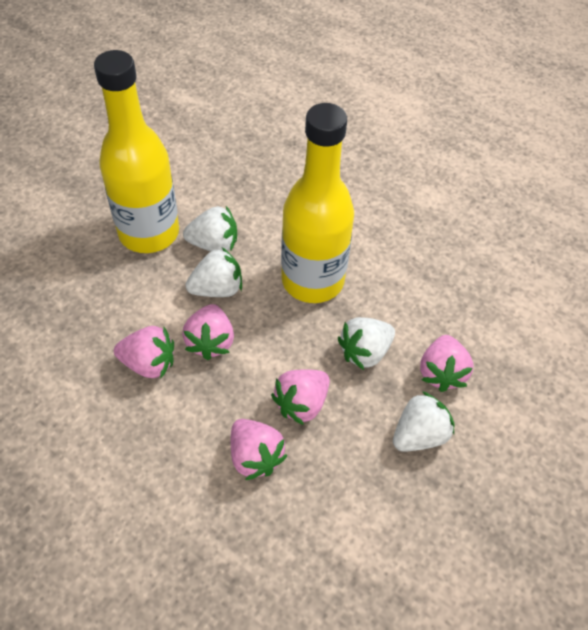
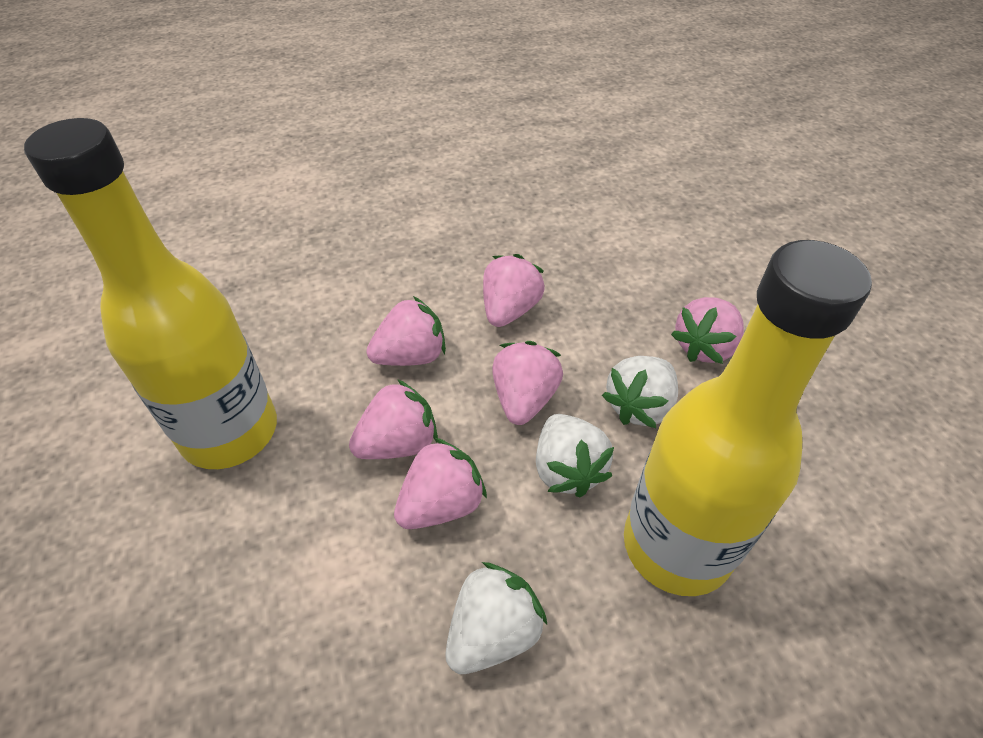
pink strawberry: [114,326,174,378] [182,304,234,360] [231,419,287,480] [271,370,330,425] [420,335,474,392] = 5 -> [349,379,438,459] [366,296,446,366] [394,438,487,529] [483,254,545,327] [492,341,563,425] [671,297,744,364] = 6
white strawberry: [183,206,237,251] [185,247,242,297] [338,317,395,370] [393,391,454,452] = 4 -> [445,562,547,674] [536,414,614,497] [602,356,678,428] = 3

